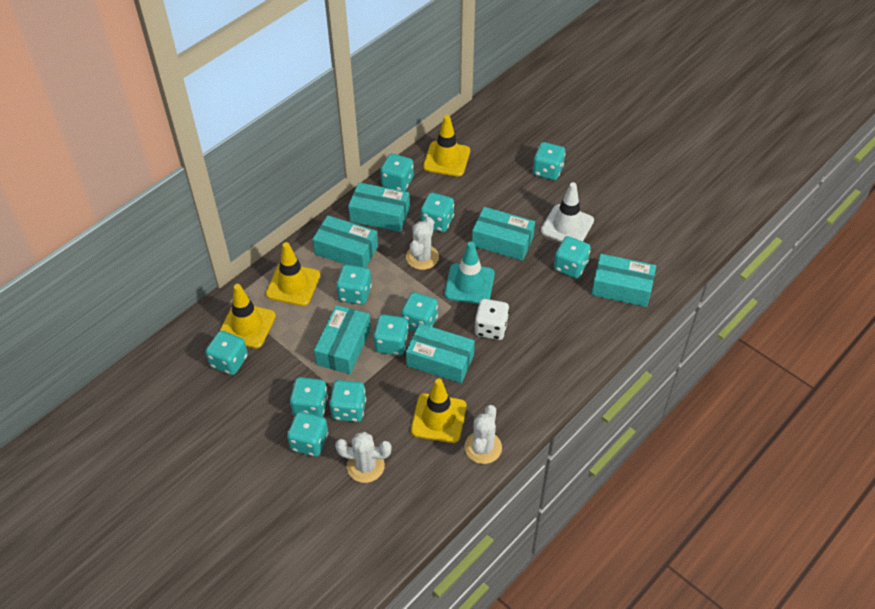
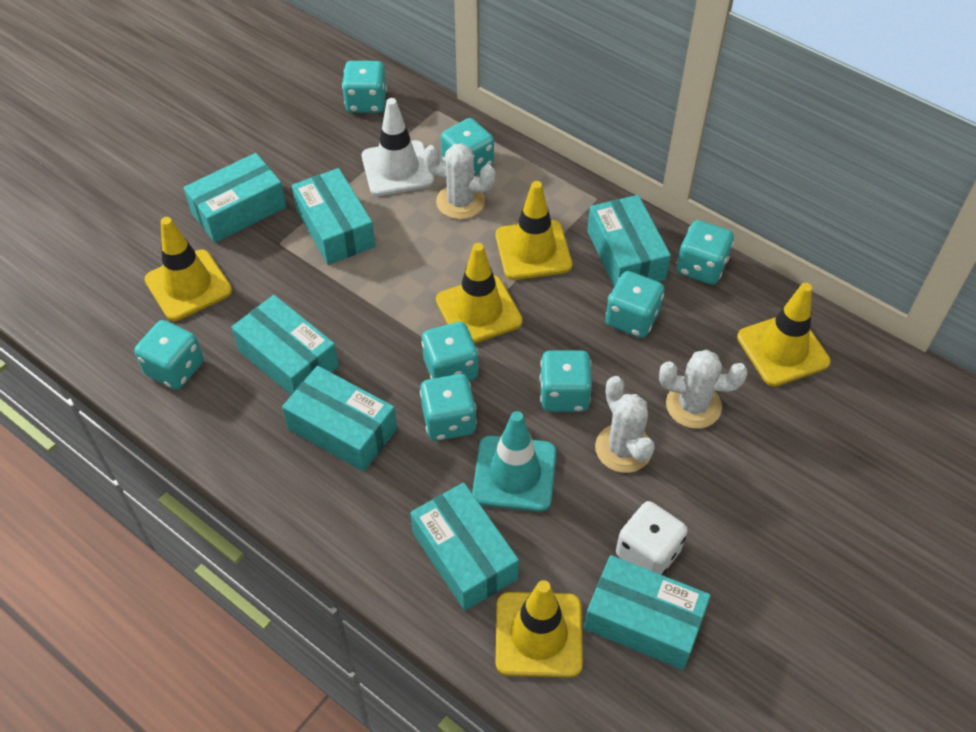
turquoise box: [313,215,378,268] [314,305,371,374] [348,182,410,232] [406,323,475,383] [472,207,535,261] [591,254,656,307] = 6 -> [183,153,286,243] [231,295,339,395] [282,366,397,471] [292,168,375,265] [410,483,519,611] [584,555,711,670] [587,195,671,287] = 7
turquoise dice: [206,331,248,375] [287,411,328,457] [290,377,328,417] [329,380,366,422] [336,265,372,305] [373,314,408,356] [380,153,414,191] [401,292,438,332] [421,192,454,232] [533,142,565,180] [554,236,591,278] = 11 -> [134,320,204,390] [342,61,387,113] [420,374,477,441] [421,322,479,381] [441,118,494,176] [540,350,592,412] [605,271,664,338] [676,220,734,285] = 8
yellow traffic cone: [219,284,276,348] [266,242,320,306] [411,379,467,443] [423,115,470,176] = 4 -> [145,217,232,321] [436,243,523,344] [496,181,572,280] [496,580,583,677] [737,283,831,387] = 5

